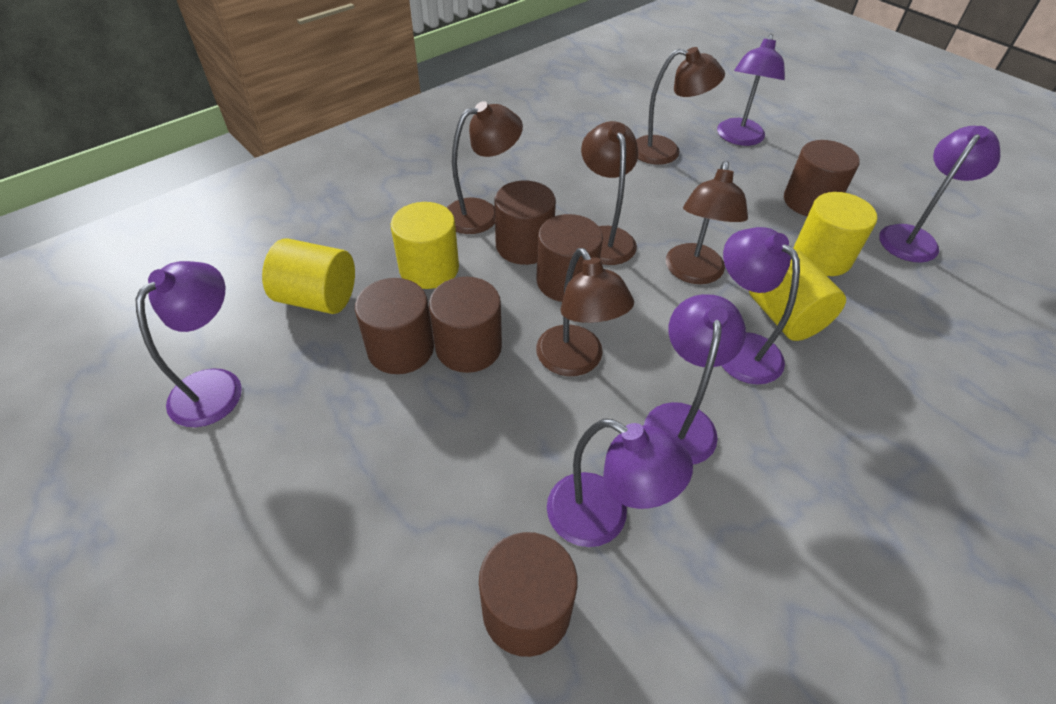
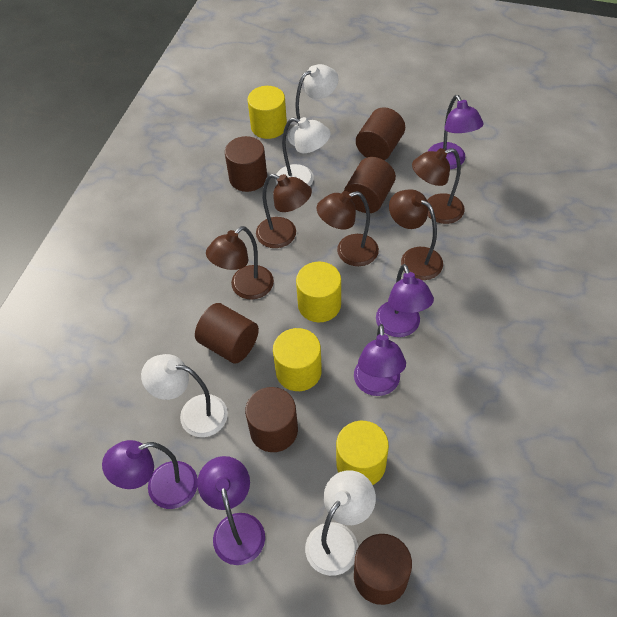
purple lamp: [136,261,242,427] [547,419,693,547] [644,294,746,465] [717,34,785,146] [721,227,800,385] [879,126,1000,263] = 6 -> [102,440,198,509] [197,456,265,565] [354,324,406,396] [376,264,434,337] [428,95,484,169] = 5
white lamp: none = 0 -> [141,354,228,437] [275,117,331,186] [287,64,339,146] [305,470,376,576] = 4

